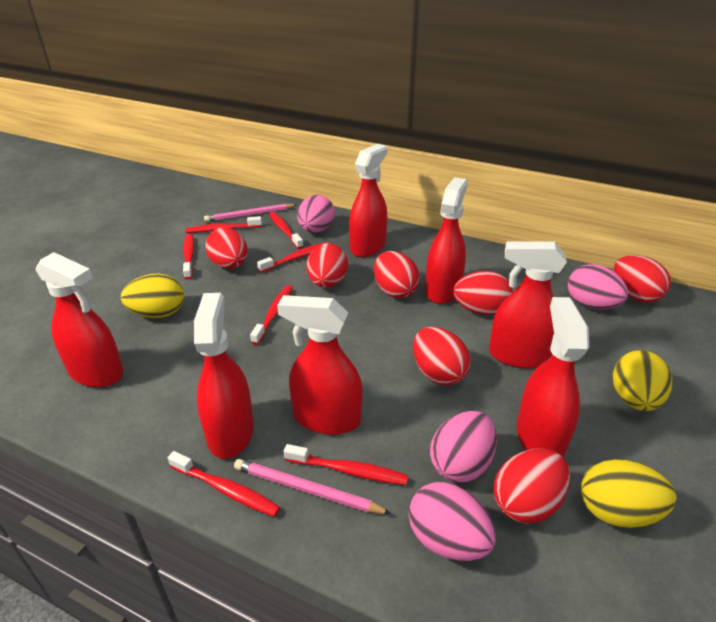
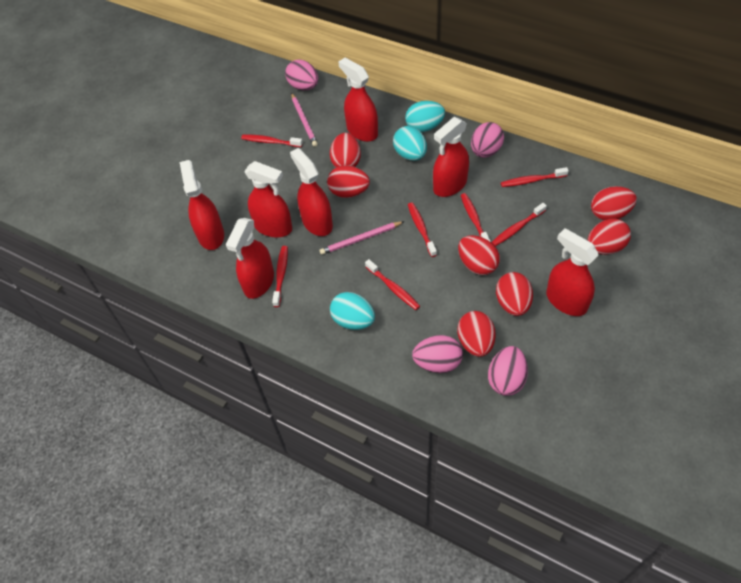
turquoise egg: none = 0 -> [330,292,375,330] [393,126,427,161] [405,101,445,132] = 3
yellow egg: [121,274,184,318] [581,459,677,528] [613,350,672,411] = 3 -> none = 0

